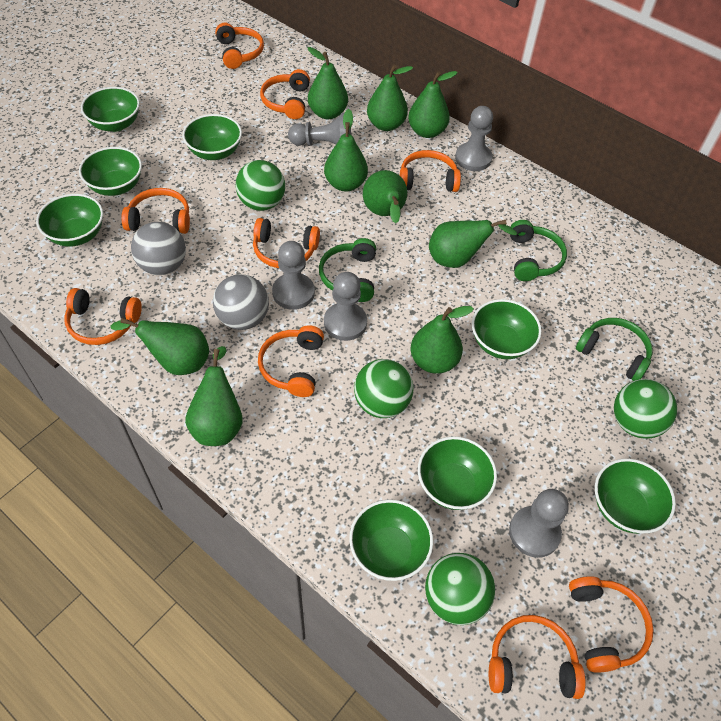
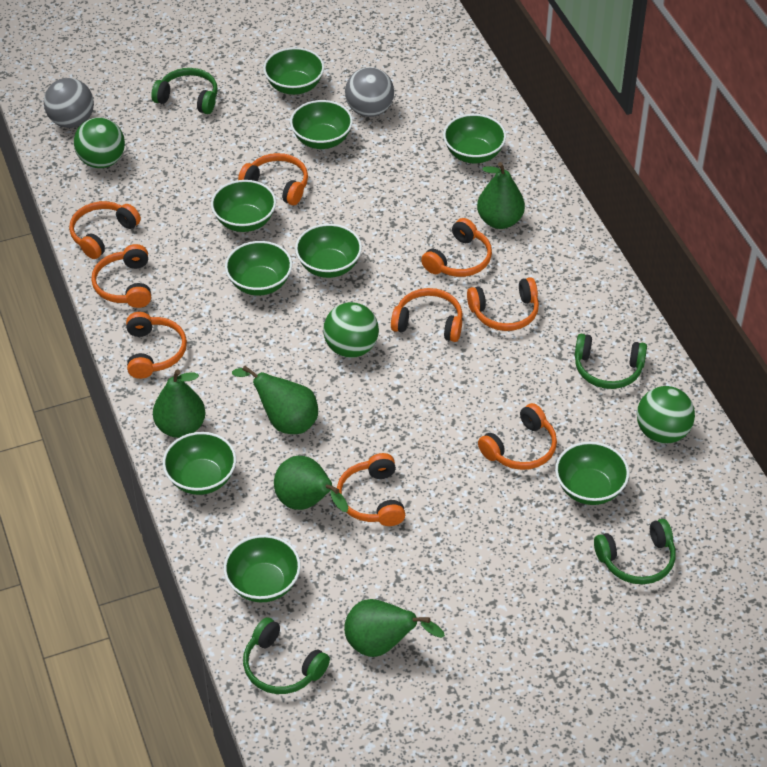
green ball: [235,160,285,211] [354,359,414,418] [425,553,495,625] [614,379,677,439] = 4 -> [74,117,125,168] [323,302,379,358] [637,386,695,444] = 3
green bowl: [36,194,103,247] [79,147,142,196] [81,87,140,132] [182,114,242,160] [349,500,433,581] [418,436,497,510] [472,299,542,359] [595,459,676,534] = 8 -> [163,432,236,495] [211,180,276,232] [224,535,301,602] [225,241,292,296] [263,47,324,95] [290,100,353,149] [295,224,362,278] [443,114,506,163] [555,442,629,505] = 9
green headphones: [319,238,376,302] [510,220,567,281] [576,318,652,381] = 3 -> [151,68,217,114] [243,617,330,694] [575,334,647,389] [594,519,676,584] = 4
green pear: [111,317,209,375] [185,346,242,446] [308,47,348,119] [324,109,368,191] [363,170,407,223] [367,65,413,131] [408,71,458,138] [411,306,474,374] [429,220,518,268] = 9 -> [153,369,206,438] [232,366,318,434] [274,456,348,512] [344,599,445,657] [477,162,525,229] = 5
grey pawn: [272,241,315,310] [288,113,351,146] [324,272,367,341] [455,106,493,171] [509,489,569,558] = 5 -> none = 0

